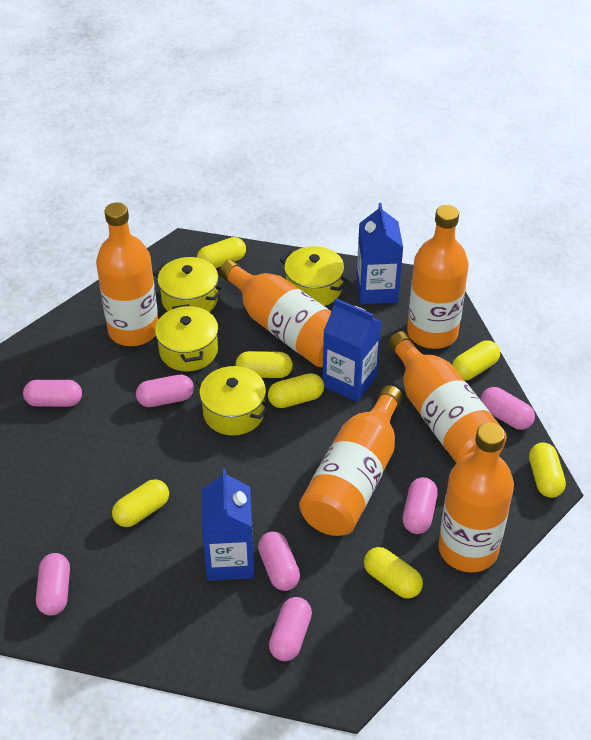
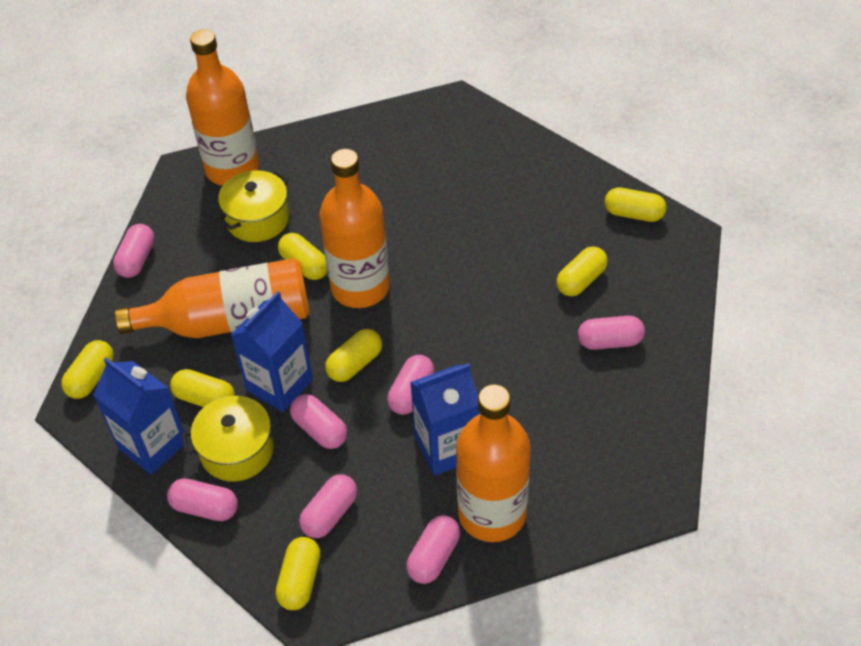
orange bottle: [96,202,158,346] [219,260,332,367] [299,385,403,536] [388,331,507,463] [407,205,469,349] [438,423,514,573] = 6 -> [115,258,310,338] [186,29,259,186] [319,149,390,308] [456,385,531,542] = 4
yellow pot: [153,257,224,312] [155,304,218,372] [195,366,271,436] [280,246,349,306] = 4 -> [181,396,282,482] [217,170,289,242] = 2

